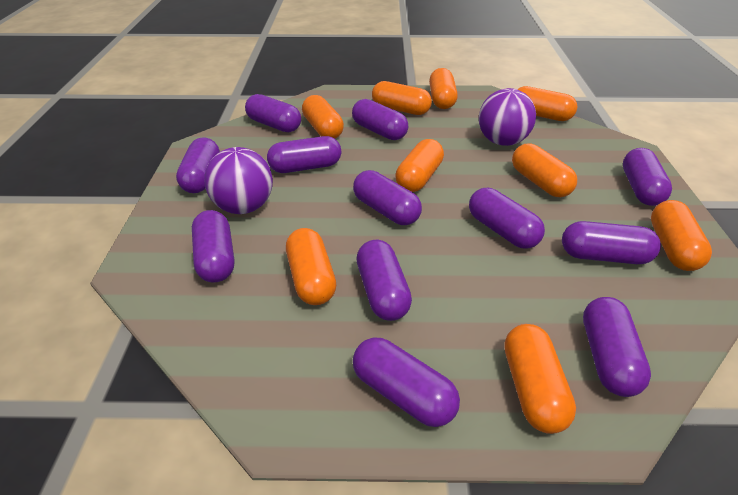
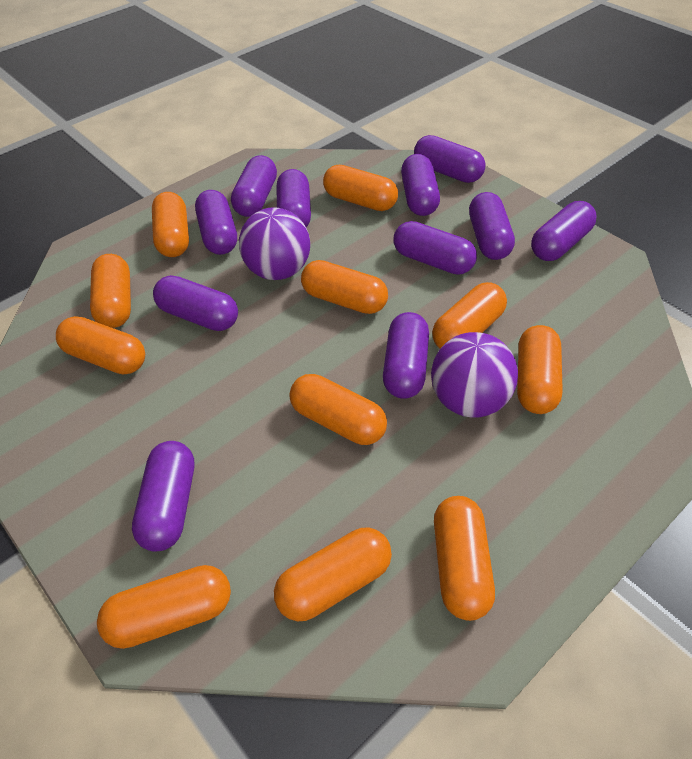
orange capsule: [286,228,336,305] [302,95,344,139] [372,81,432,115] [395,139,444,192] [429,68,458,109] [505,324,576,434] [512,143,577,197] [517,86,577,121] [651,200,712,271] = 9 -> [56,316,145,374] [90,254,131,328] [97,565,231,649] [152,192,189,257] [274,527,392,621] [289,374,387,445] [301,260,388,314] [323,165,398,211] [432,282,507,349] [434,496,495,621] [517,325,563,414] = 11
purple capsule: [176,137,220,193] [192,210,234,283] [245,94,301,132] [267,136,341,173] [352,99,408,140] [353,170,422,225] [353,337,460,427] [356,240,412,321] [469,188,545,249] [562,221,661,264] [583,297,651,397] [623,148,672,206] = 12 -> [132,441,194,552] [153,275,238,331] [195,190,237,255] [231,155,277,217] [277,169,311,227] [383,312,429,399] [393,221,477,275] [401,154,440,216] [414,135,485,183] [469,192,515,260] [531,201,596,261] = 11

